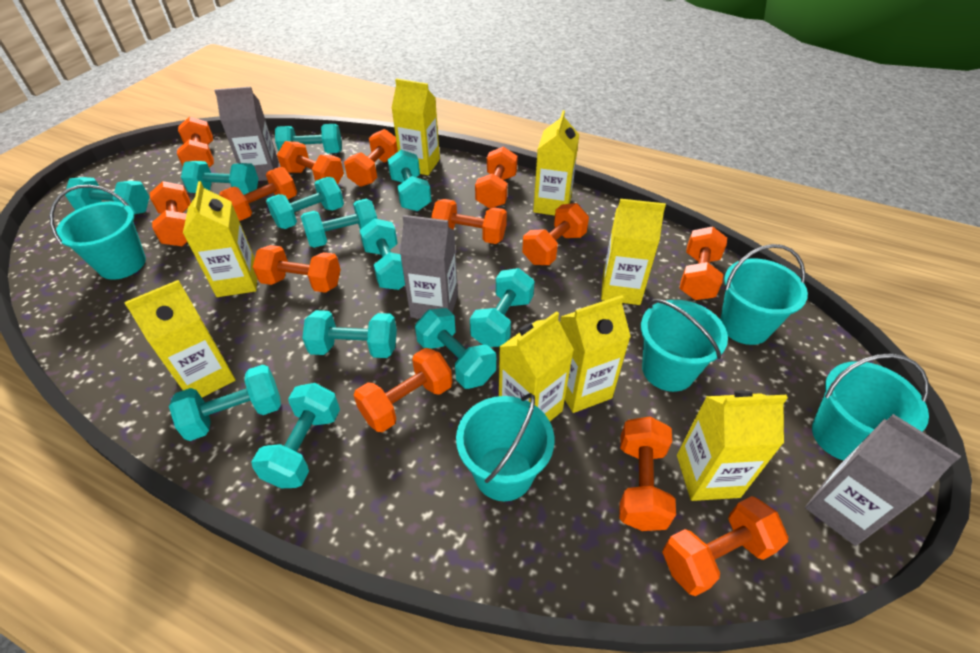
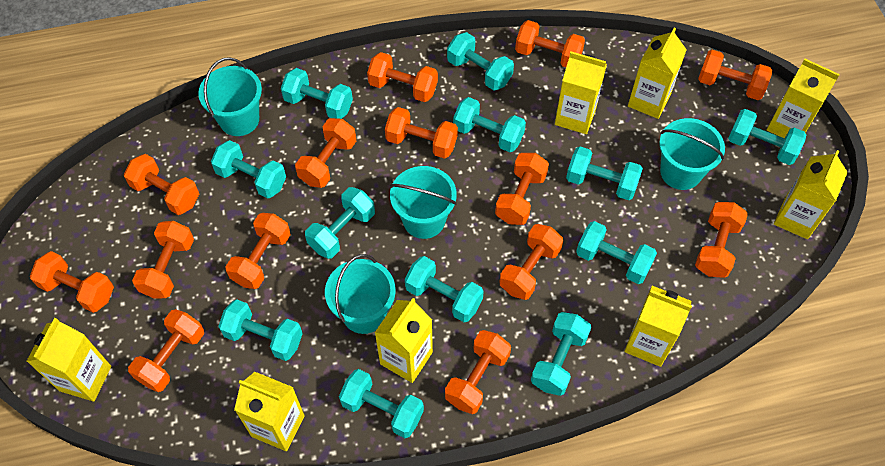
grey carton: [214,87,279,181] [400,215,458,319] [805,414,961,546] = 3 -> none = 0
orange dumbbell: [150,181,191,246] [177,117,214,167] [219,167,297,221] [253,245,341,293] [277,141,344,185] [344,129,398,187] [354,348,452,432] [431,199,507,244] [475,147,518,209] [522,203,589,265] [619,417,676,531] [662,496,788,596] [679,226,727,300] = 13 -> [30,251,114,313] [124,154,199,215] [128,309,204,392] [132,221,194,299] [226,213,291,289] [295,118,356,188] [367,52,438,102] [385,107,458,159] [445,330,511,414] [495,153,549,225] [499,224,563,300] [515,20,585,67] [695,202,748,278] [698,50,772,100] = 14
turquoise bucket: [49,185,146,280] [456,393,554,501] [641,299,728,392] [720,244,808,345] [812,353,929,460] = 5 -> [198,57,262,136] [325,254,396,334] [390,166,457,239] [659,118,725,190] = 4

